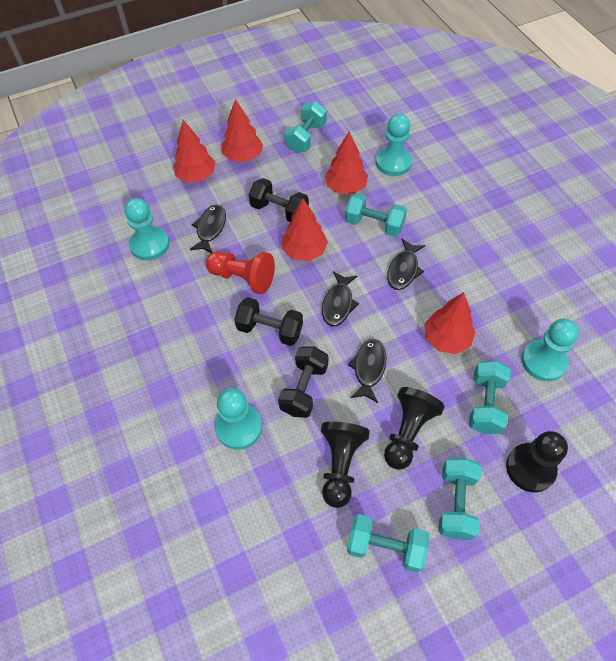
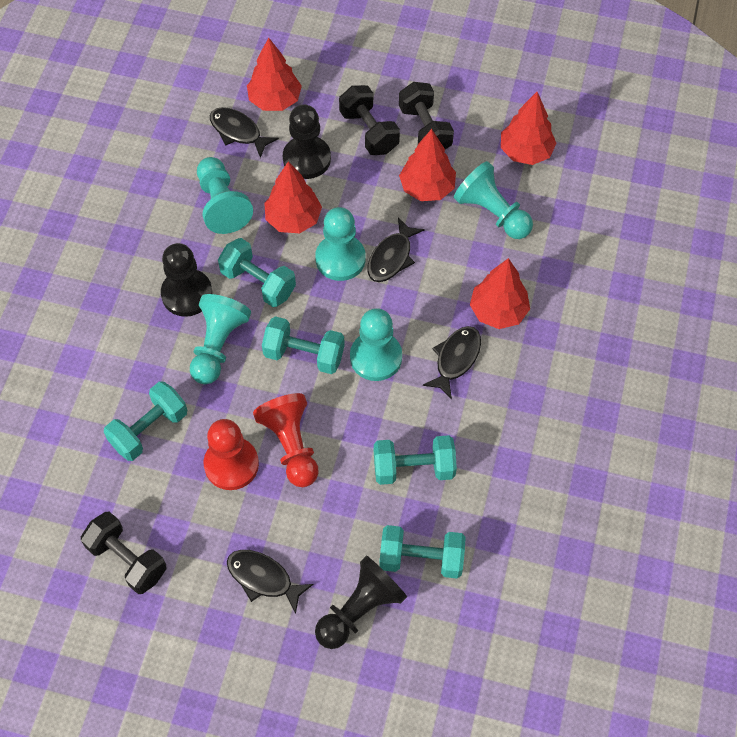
red pawn: [206,251,275,294] = 1 -> [204,419,259,490] [253,393,319,487] = 2
turquoise pawn: [124,198,169,261] [215,388,262,450] [376,114,412,176] [521,319,579,381] = 4 -> [190,294,251,384] [197,157,253,234] [315,207,366,281] [350,308,402,381] [454,161,533,239] = 5

